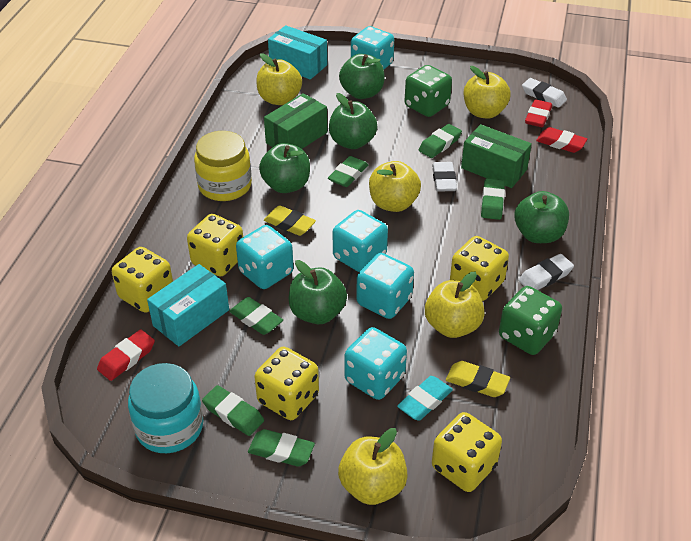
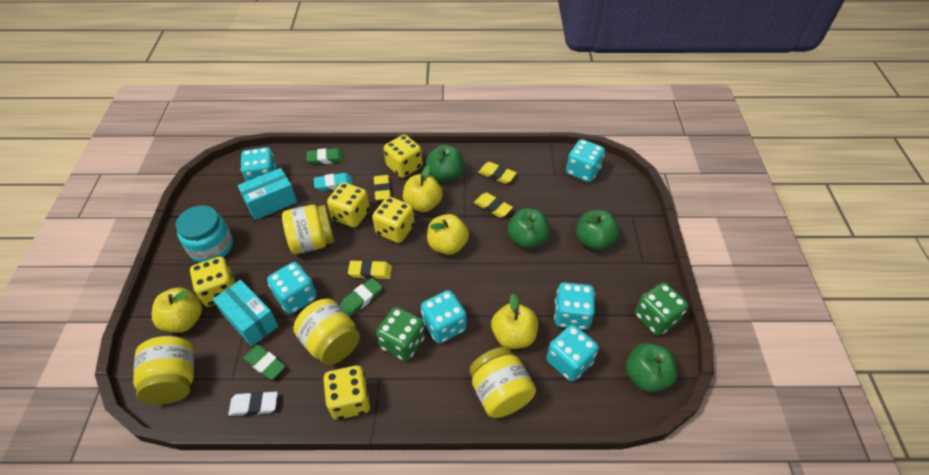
green apple: [259,143,310,193] [289,260,347,324] [329,93,377,149] [339,54,385,99] [514,191,569,243] = 5 -> [426,145,464,182] [508,208,550,249] [576,210,619,250] [626,343,677,392] = 4
green box: [264,93,327,149] [461,124,532,188] = 2 -> none = 0
green eraser: [202,385,264,436] [229,297,283,335] [248,429,315,467] [328,156,368,187] [419,124,462,158] [481,178,505,220] = 6 -> [243,345,286,380] [307,148,344,165] [340,278,382,316] = 3
red eraser: [97,330,155,381] [525,99,552,127] [536,127,587,153] = 3 -> none = 0
turquoise dice: [236,225,294,289] [333,210,388,272] [344,327,407,400] [351,26,394,69] [356,253,414,319] = 5 -> [240,147,277,182] [267,262,317,314] [421,290,467,344] [547,325,599,382] [554,282,595,330] [566,139,605,182] = 6
white eraser: [432,162,457,192] [519,254,574,290] [522,78,567,108] = 3 -> [228,391,278,416] = 1
yellow apple: [256,53,302,105] [338,428,408,505] [369,161,421,212] [425,272,485,338] [464,66,510,119] = 5 -> [152,287,202,333] [403,165,443,212] [427,214,469,255] [491,294,538,349] = 4
yellow eraser: [264,206,316,236] [446,361,510,397] = 2 -> [348,260,392,280] [374,175,391,201] [474,192,513,218] [478,162,517,184] = 4
yellow jar: [194,131,252,201] = 1 -> [133,336,194,405] [282,205,334,254] [293,299,360,365] [470,347,536,418] = 4

